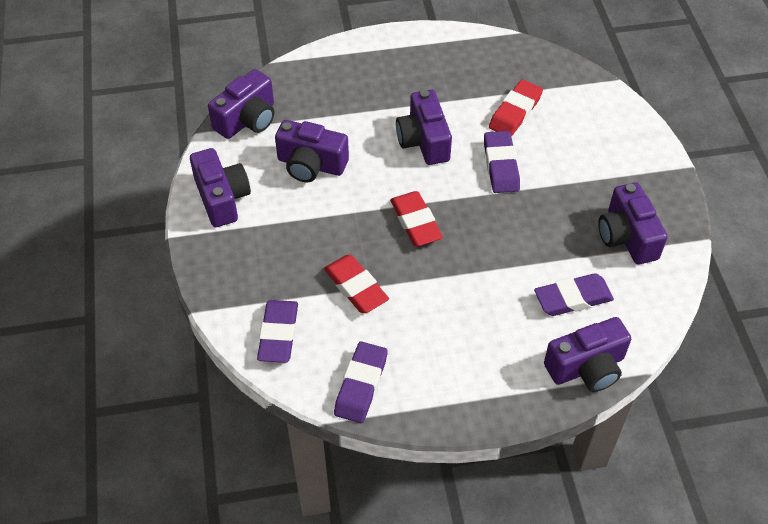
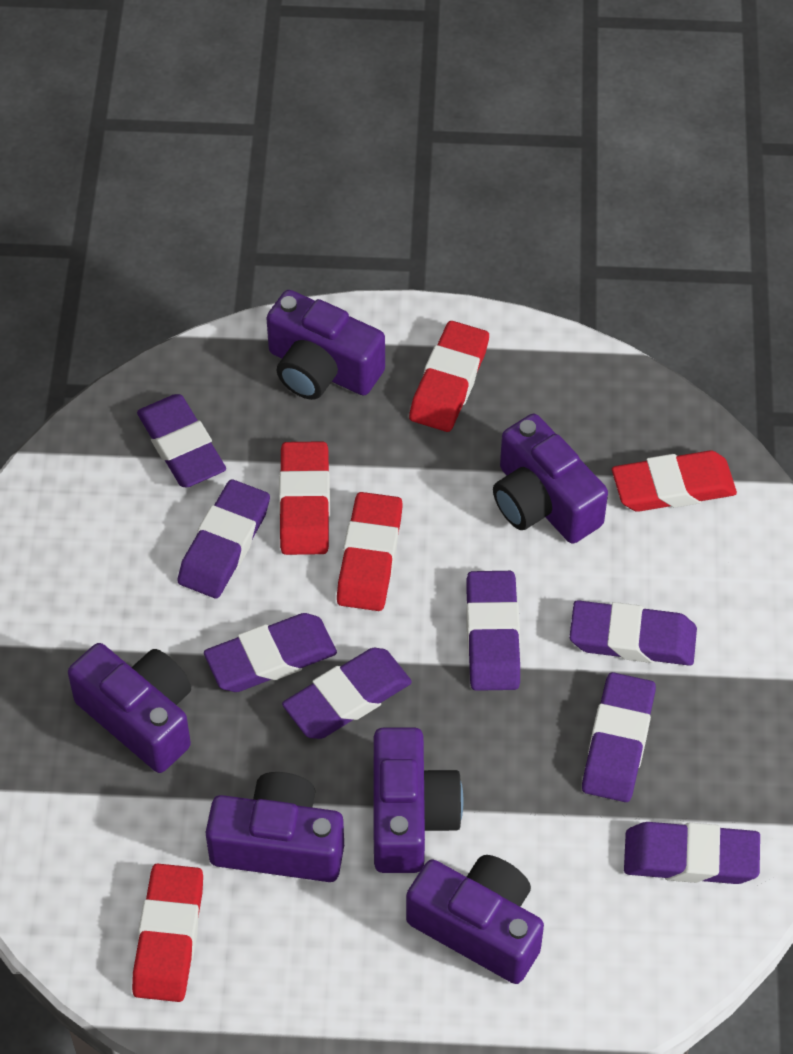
purple eraser: [257,300,298,363] [334,341,388,423] [484,131,520,193] [534,273,614,316] = 4 -> [137,394,226,488] [178,479,270,598] [204,613,337,692] [282,648,412,739] [467,571,520,691] [570,600,697,666] [582,672,656,802] [624,822,760,884] = 8
red eraser: [324,255,389,313] [390,191,443,246] [489,80,543,137] = 3 -> [132,863,203,1002] [279,441,330,555] [337,492,403,611] [409,321,489,432] [612,450,737,512] = 5

